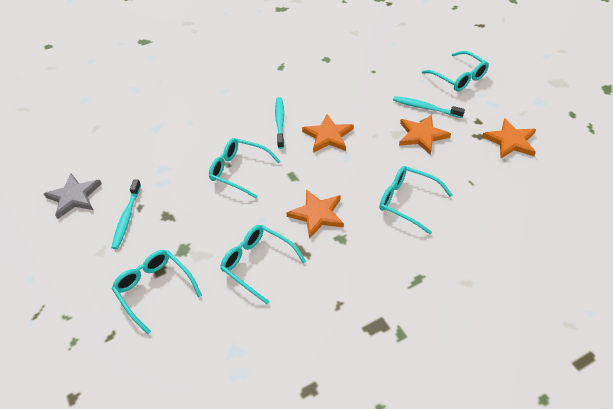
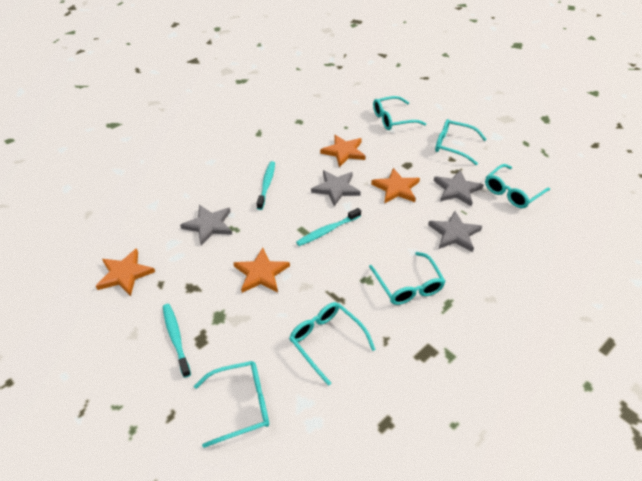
grey star: [44,173,102,219] = 1 -> [180,205,232,245] [311,170,361,206] [428,211,482,252] [434,170,484,206] = 4
turquoise glasses: [112,250,202,334] [209,138,281,199] [220,225,306,305] [380,166,452,234] [422,51,489,91] = 5 -> [194,361,269,448] [289,302,376,386] [369,252,446,305] [373,96,426,130] [435,119,487,165] [485,164,550,208] = 6

